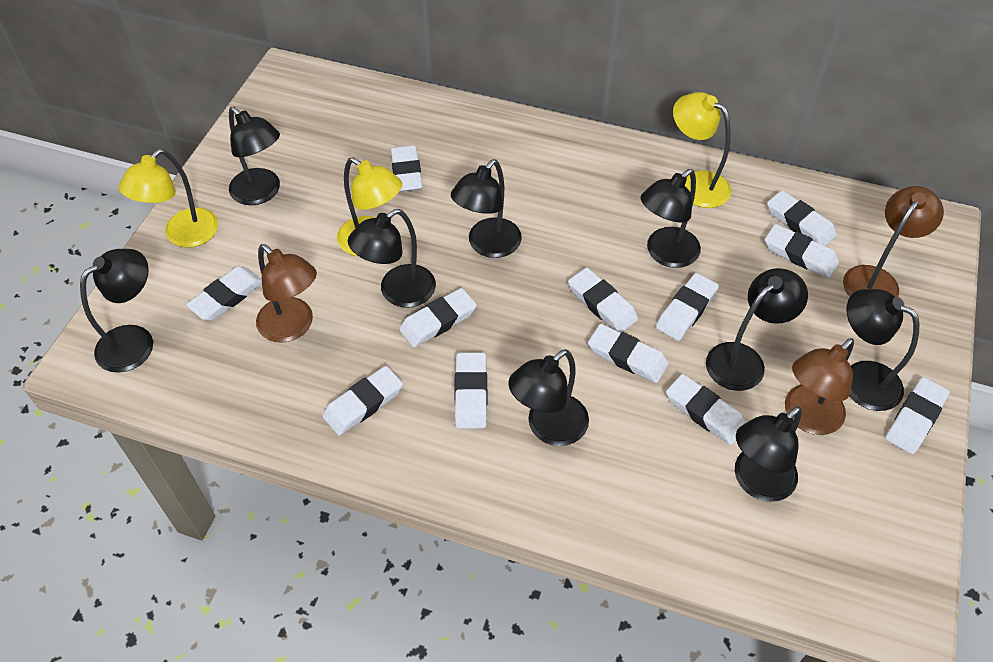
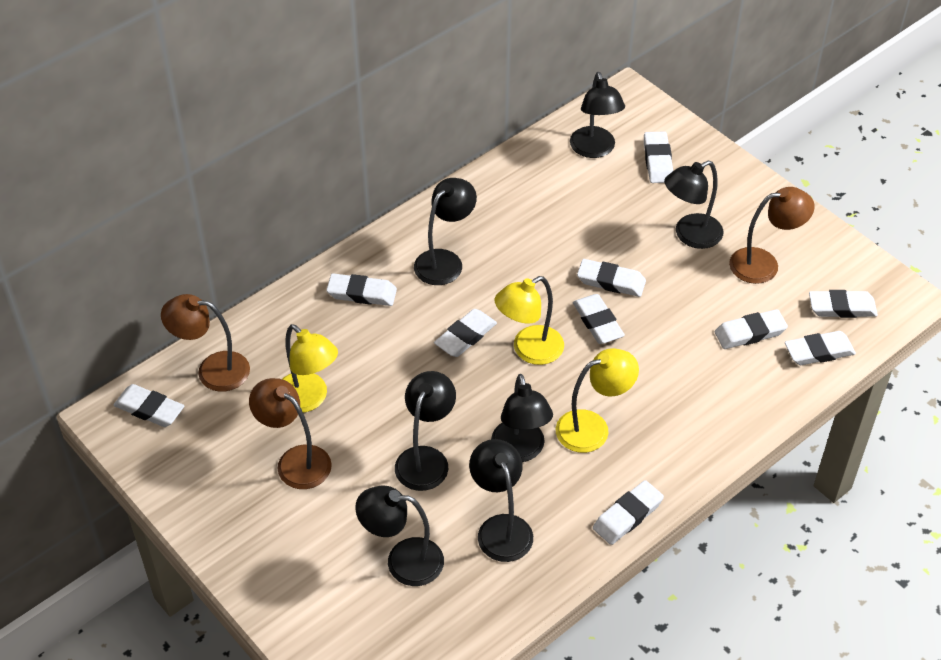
black lamp: [80,249,153,373] [229,107,280,205] [348,209,436,308] [451,159,522,258] [508,349,589,446] [641,169,701,268] [706,268,808,391] [735,406,802,502] [846,289,919,411] = 9 -> [355,486,444,586] [395,371,456,491] [414,178,477,285] [469,439,533,562] [491,374,553,462] [570,72,625,158] [664,161,723,249] = 7
white eraser: [186,266,262,321] [323,366,403,436] [391,145,423,192] [399,288,477,348] [454,352,487,429] [568,268,638,333] [588,324,669,383] [656,273,719,341] [666,374,746,445] [765,224,839,278] [767,190,837,246] [886,377,950,454] = 12 -> [114,384,184,427] [327,273,397,306] [434,309,497,357] [573,294,625,344] [577,259,646,297] [593,480,664,545] [644,131,673,183] [715,309,788,349] [785,331,856,365] [809,290,878,318] = 10

